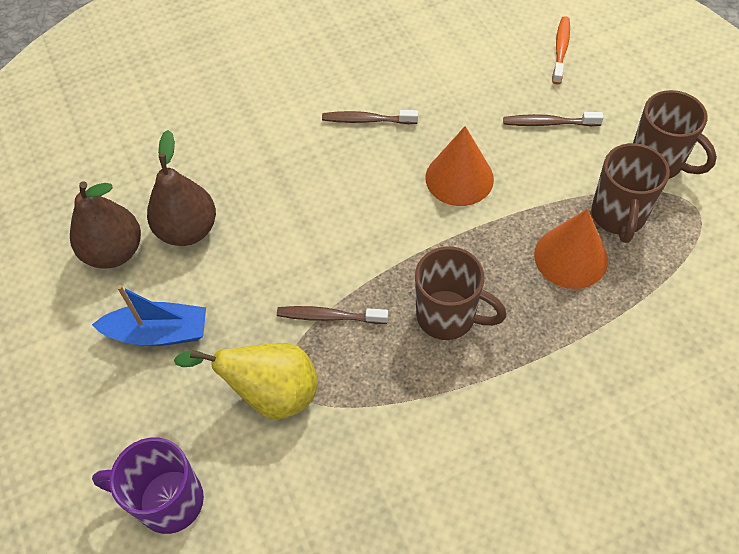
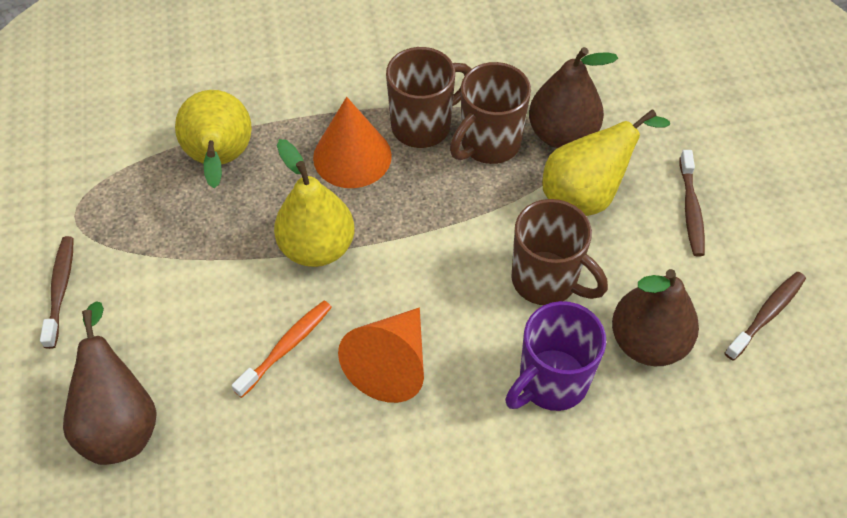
blue boat: [92,285,206,346] = 1 -> none = 0
brown pear: [70,181,141,268] [147,130,216,246] = 2 -> [63,301,157,465] [529,47,618,148] [612,269,699,366] = 3
yellow pear: [174,343,318,419] = 1 -> [175,90,252,188] [274,139,354,267] [542,109,670,216] = 3

